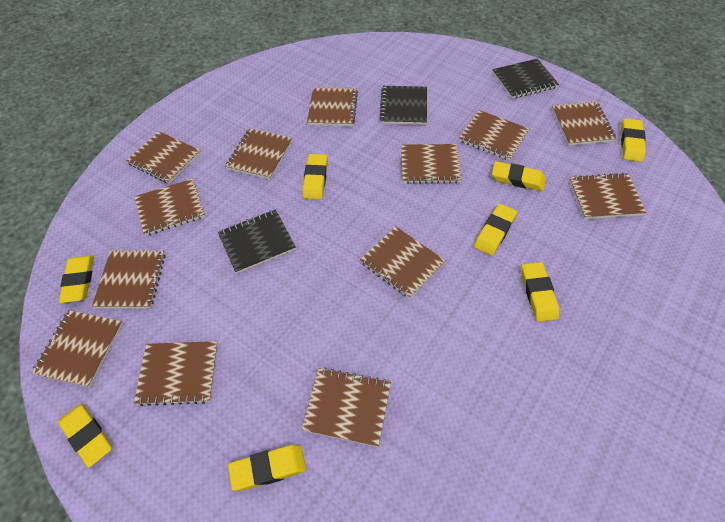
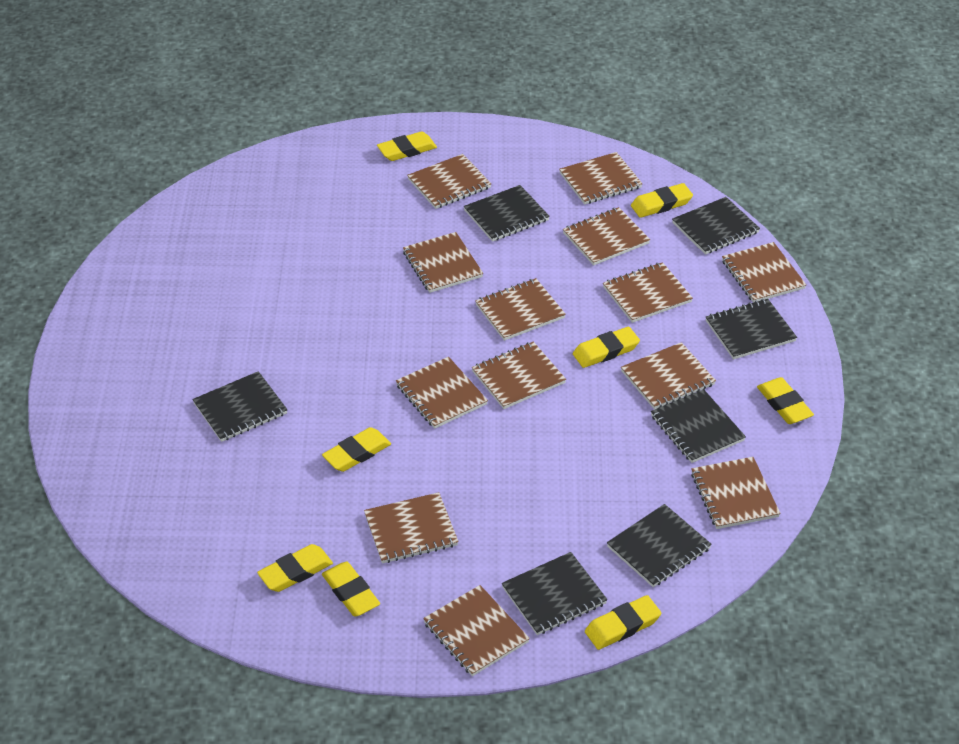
black notebook: [218,209,296,274] [379,86,427,125] [492,58,559,99] = 3 -> [192,371,288,442] [464,185,550,242] [502,552,608,635] [607,504,712,587] [651,389,746,463] [672,197,760,255] [706,299,797,359] = 7

